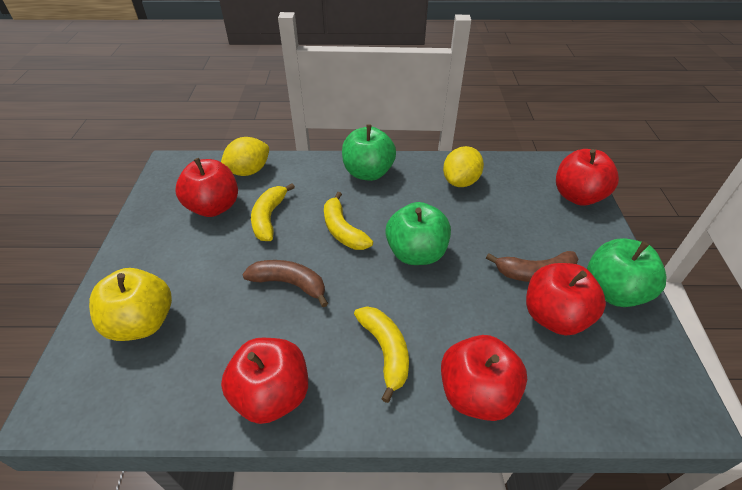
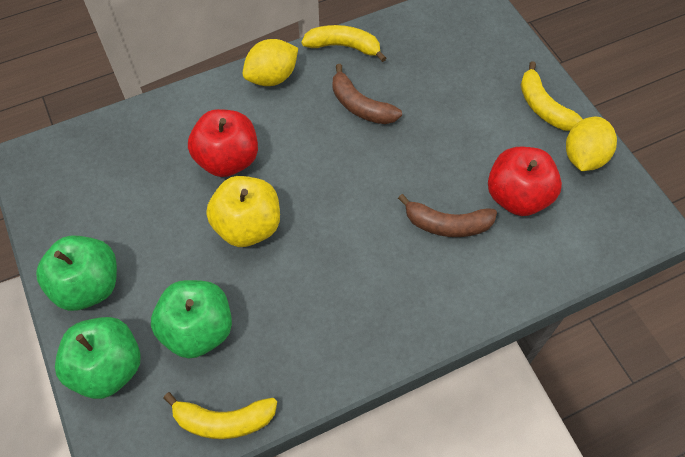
red apple: [175,158,238,217] [221,338,308,424] [441,335,527,421] [526,263,606,335] [556,149,619,206] = 5 -> [188,109,258,177] [488,147,562,216] = 2

